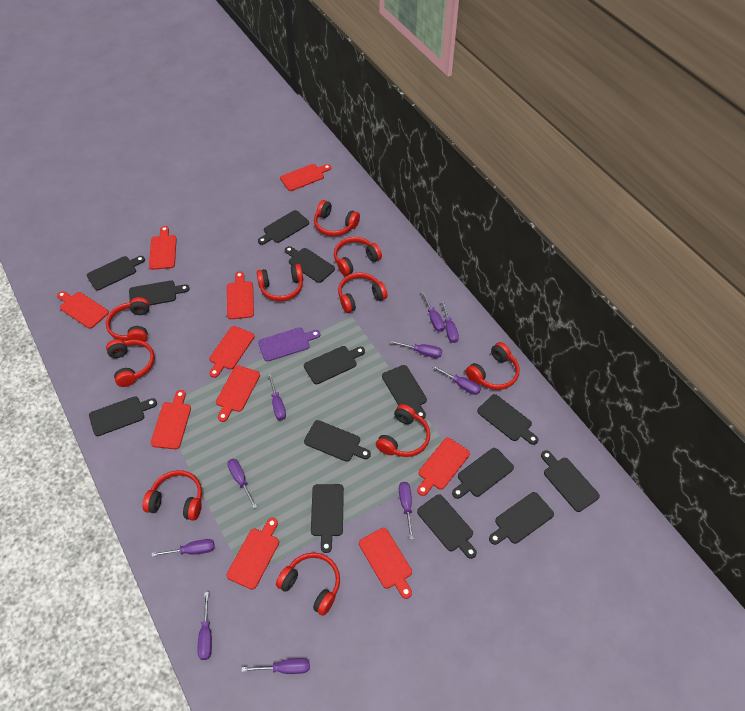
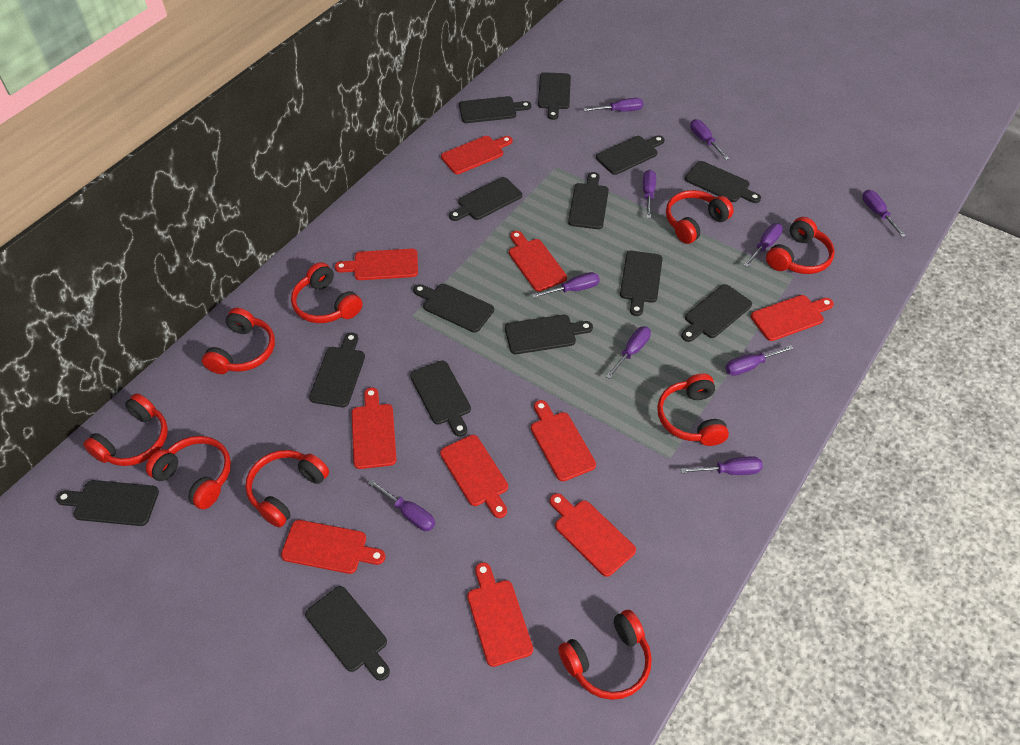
purple cutting board: [258,327,320,362] = 1 -> none = 0
red headphones: [106,297,150,342] [106,339,155,387] [142,470,202,521] [257,264,303,301] [276,553,340,616] [314,200,360,236] [334,237,382,276] [338,273,387,313] [376,404,430,457] [466,342,520,390] = 10 -> [83,393,168,466] [146,436,231,509] [202,308,275,374] [245,450,329,527] [291,262,362,323] [558,610,652,700] [657,373,729,446] [666,190,734,244] [766,217,835,274] = 9

